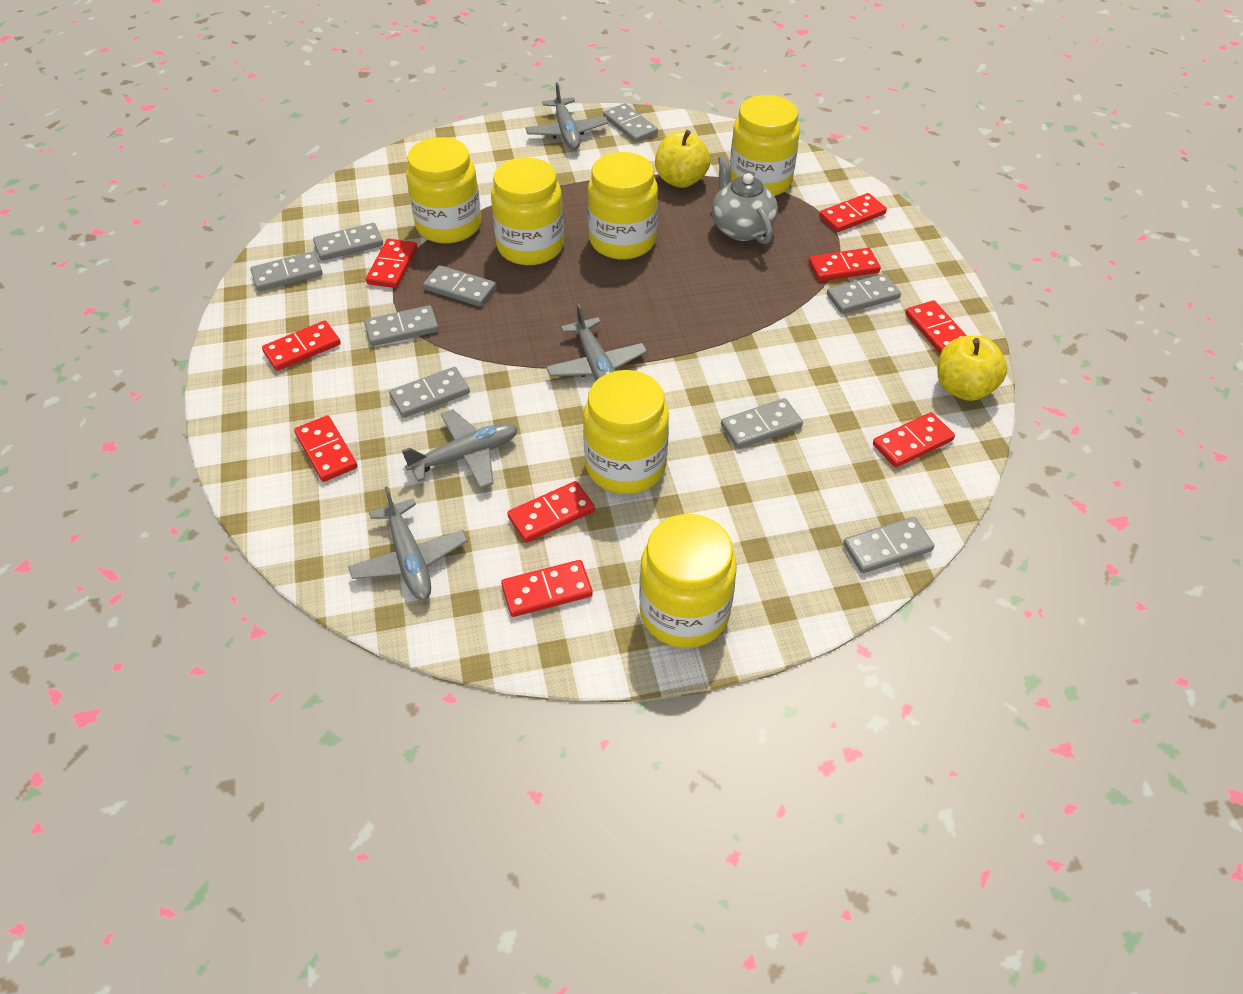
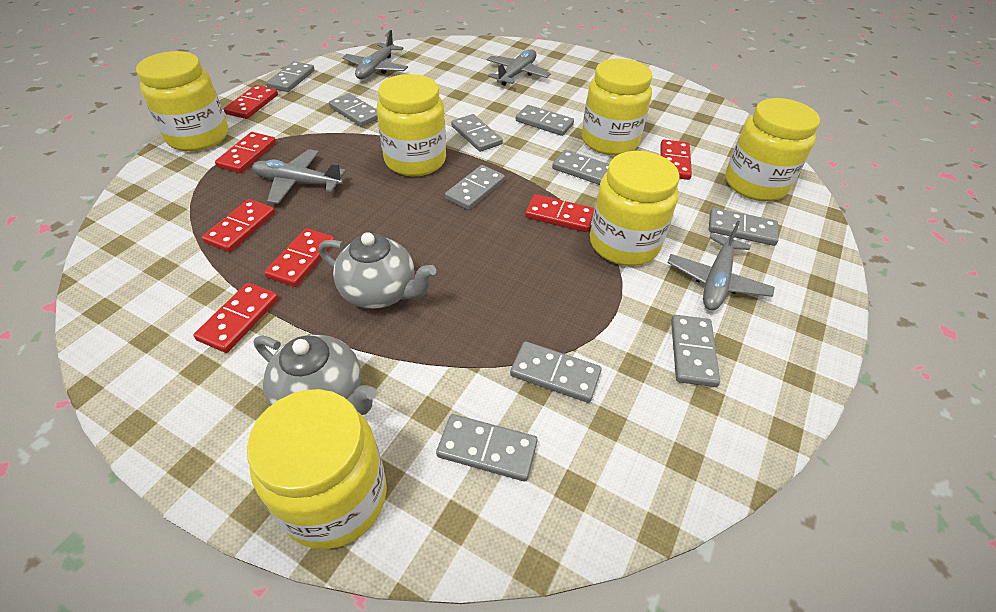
grey domino: [250,251,323,291] [313,223,383,261] [364,305,439,346] [389,367,470,418] [423,265,496,307] [603,103,658,143] [721,398,803,449] [827,274,901,314] [843,517,934,573] = 9 -> [266,61,315,92] [329,93,378,127] [436,414,538,481] [445,165,505,210] [451,114,503,152] [510,341,602,403] [516,105,574,136] [552,150,609,185] [671,315,720,387] [709,208,779,246] = 10
grey teapot: [712,155,778,244] = 1 -> [254,335,377,415] [319,232,436,309] = 2
red domino: [262,320,341,371] [294,415,357,482] [366,239,417,288] [501,560,593,617] [507,481,595,543] [809,248,881,281] [819,193,887,232] [873,412,955,468] [905,300,967,354] = 9 -> [194,283,279,353] [202,199,275,252] [215,132,276,173] [224,85,278,119] [264,228,335,287] [525,194,594,232] [661,139,692,180] = 7
yellow apple: [655,130,710,188] [938,336,1007,401] = 2 -> none = 0

